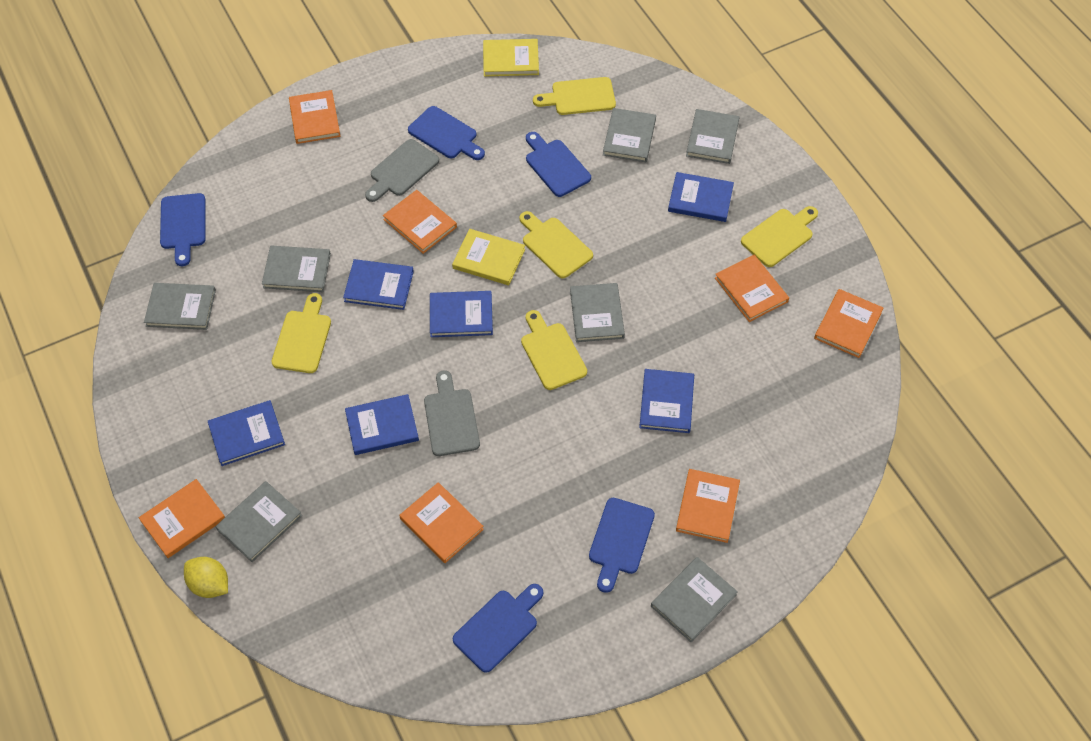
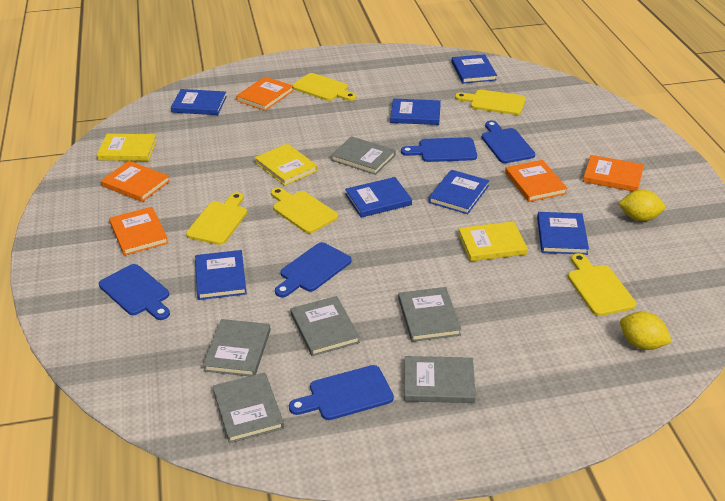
blue book: [208,400,285,466] [343,259,414,310] [345,394,419,455] [430,291,493,337] [639,369,694,433] [668,172,734,222] = 6 -> [171,89,227,115] [195,250,247,300] [345,177,412,218] [390,99,441,125] [429,170,489,214] [451,54,497,83] [537,212,589,255] = 7
grey book: [144,283,216,330] [215,481,302,562] [262,245,331,292] [570,283,625,342] [603,108,656,162] [651,557,738,642] [686,109,739,164] = 7 -> [203,319,271,376] [213,373,284,443] [290,296,360,356] [331,136,395,175] [398,287,462,342] [404,356,476,403] = 6
grey cutting board: [365,139,439,202] [424,370,480,456] = 2 -> none = 0
orange book: [139,479,225,558] [289,90,340,144] [383,190,457,254] [399,482,484,563] [676,469,740,543] [715,255,789,322] [814,289,883,358] = 7 -> [101,161,170,202] [109,207,168,256] [236,77,294,111] [505,160,568,202] [583,155,644,191] = 5
yellow book: [452,229,525,285] [483,39,539,76] = 2 -> [97,134,157,161] [255,144,318,186] [458,221,528,261] = 3
yellow lemon: [184,557,228,598] = 1 -> [618,190,665,221] [620,312,672,350] = 2

